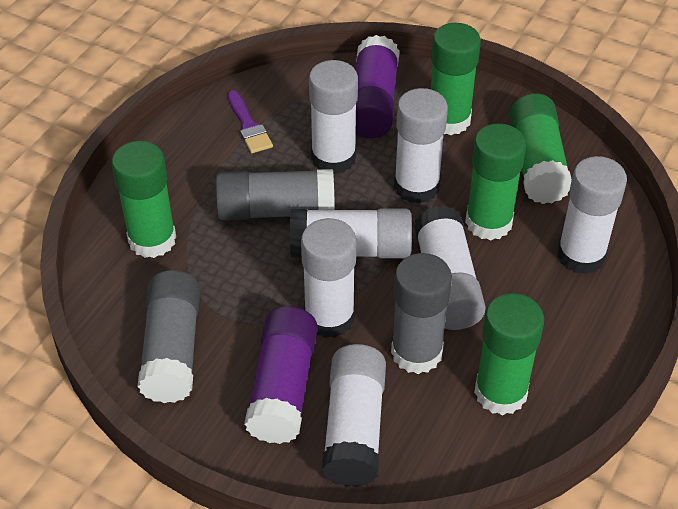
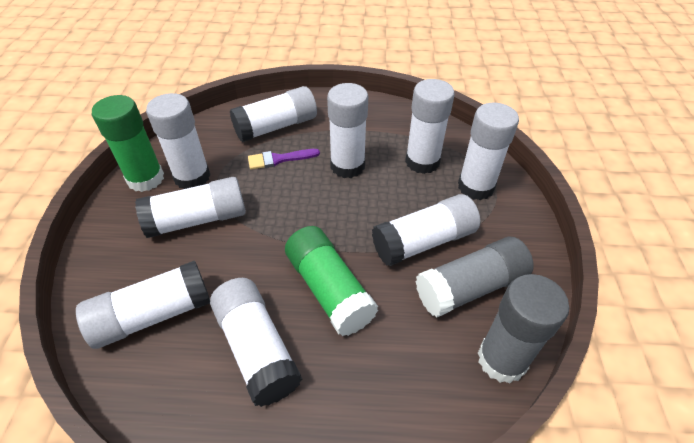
green glue stick: [112,141,176,258] [431,23,481,135] [465,123,526,240] [474,293,544,415] [510,93,572,204] = 5 -> [92,95,164,192] [285,226,378,336] = 2
grey glue stick: [137,270,200,403] [215,169,335,221] [391,253,452,374] = 3 -> [416,237,534,317] [478,274,569,384] = 2
purple glue stick: [244,306,318,444] [355,35,400,138] = 2 -> none = 0
white glue stick: [290,208,412,258] [301,218,357,338] [309,60,358,174] [322,344,386,487] [394,88,448,204] [414,206,486,330] [557,156,627,274] = 7 -> [76,261,210,349] [135,177,246,238] [146,93,211,189] [210,278,302,407] [230,86,317,142] [327,83,368,178] [372,194,480,266] [405,79,455,174] [458,103,519,200] = 9

